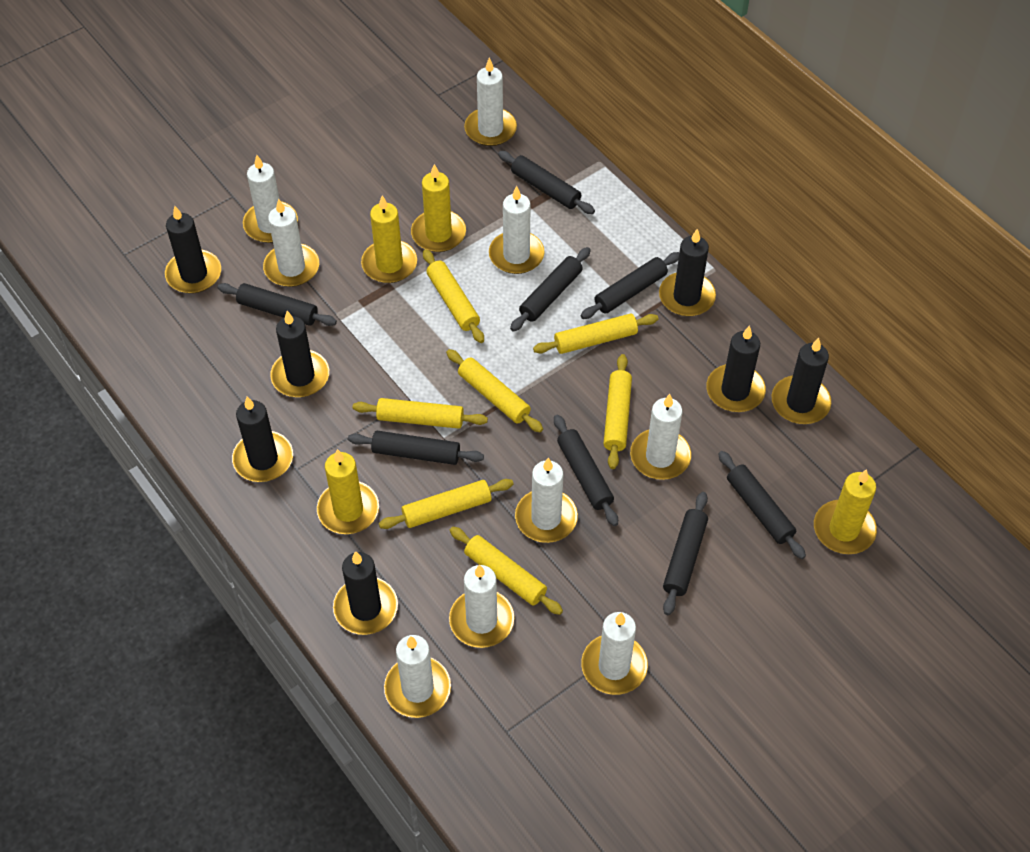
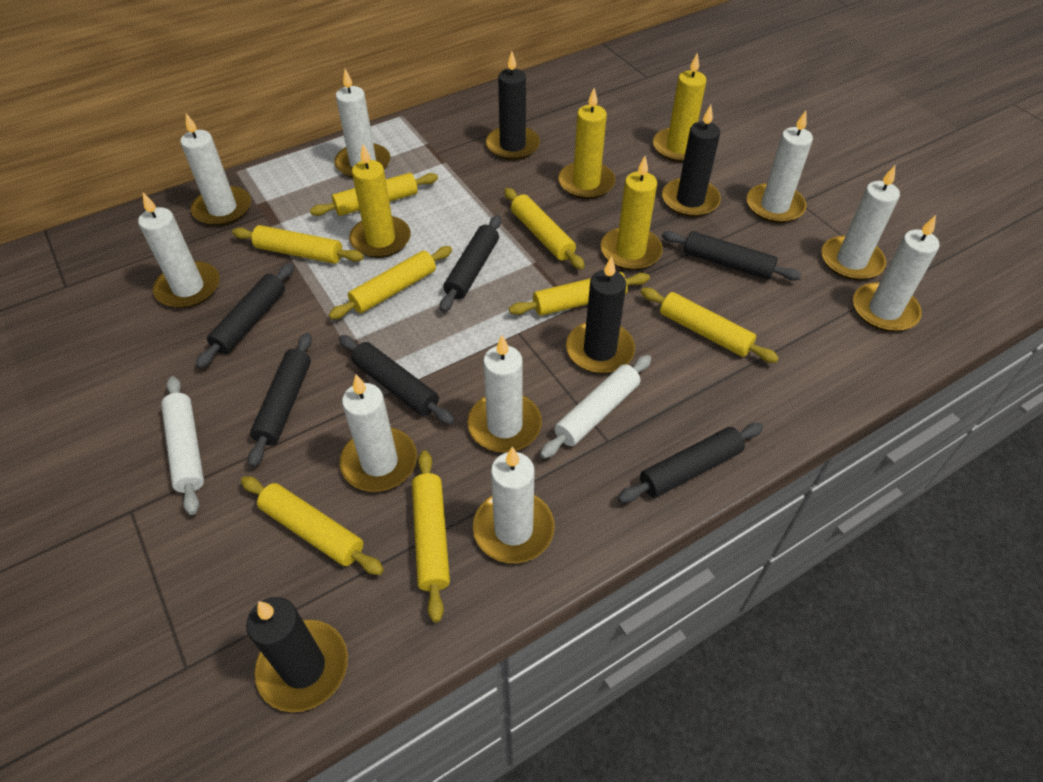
black candle: [165,206,221,294] [232,396,293,482] [270,311,329,397] [333,551,398,635] [659,229,716,317] [706,325,766,412] [772,338,831,424] = 7 -> [246,597,348,712] [486,51,540,160] [566,256,635,374] [662,105,721,217] = 4
black rolling pin: [217,283,337,326] [348,431,484,465] [498,151,595,214] [510,247,591,331] [554,415,618,526] [581,252,679,319] [663,492,708,615] [718,451,806,559] = 8 -> [195,263,294,368] [248,333,312,467] [339,335,454,425] [440,215,501,312] [618,423,764,503] [662,231,802,281] = 6
white rolling pin: none = 0 -> [161,376,204,515] [540,355,651,459] = 2
yellow rolling pin: [353,398,488,429] [379,479,513,529] [423,250,484,343] [446,349,543,433] [450,527,563,615] [533,314,658,354] [603,354,632,469] = 7 -> [232,225,364,264] [241,476,384,575] [310,173,438,216] [329,246,452,319] [412,451,450,622] [504,188,585,269] [509,272,650,316] [641,288,779,363] = 8

